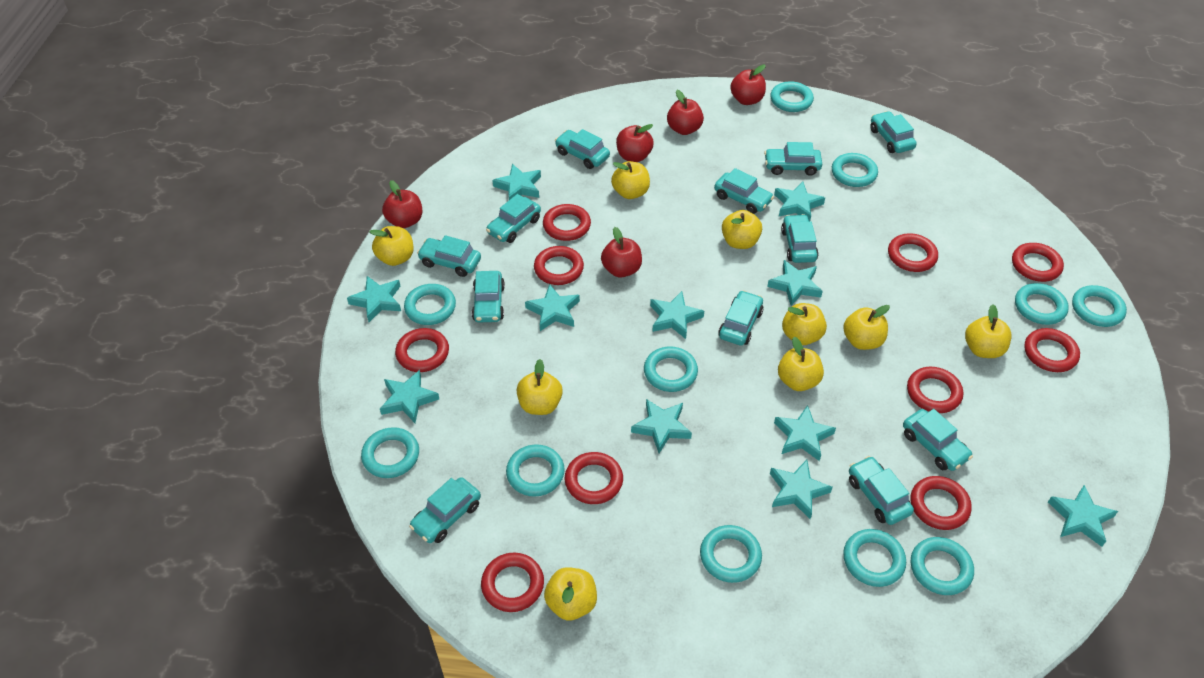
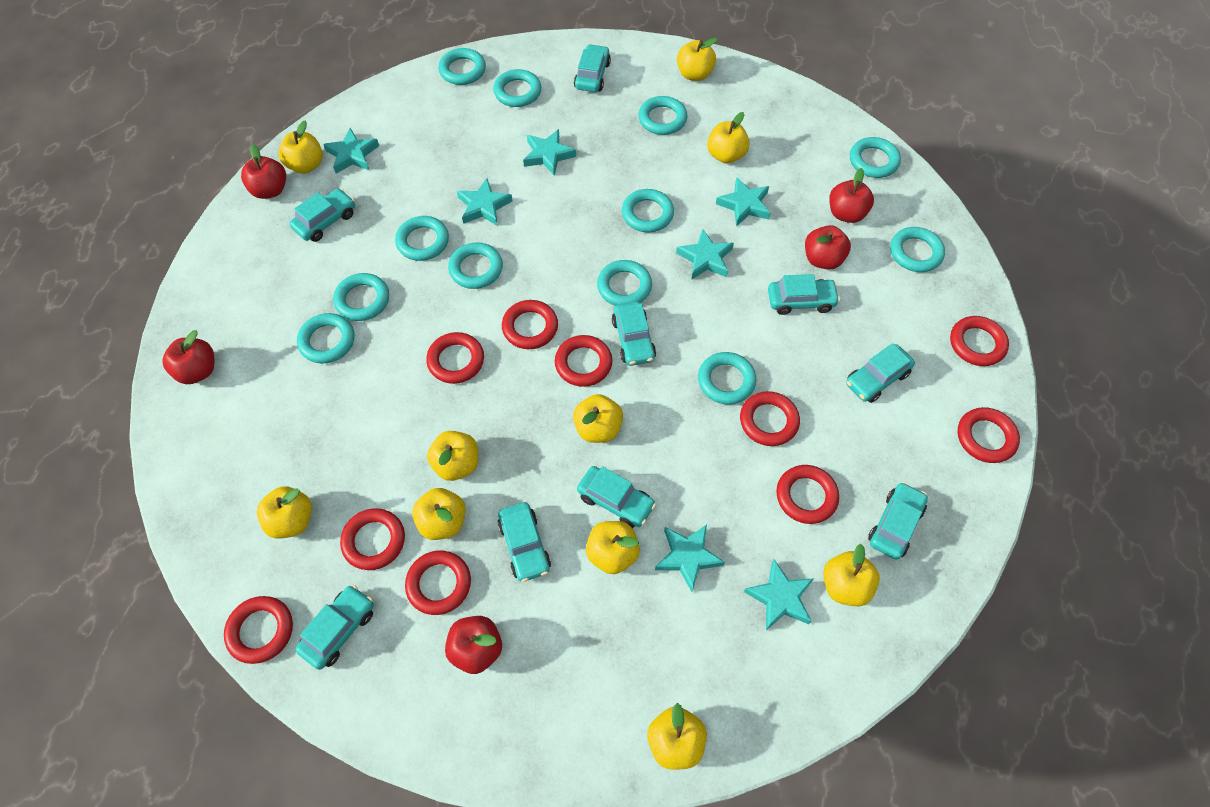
turquoise car: [409,477,481,543] [417,235,481,277] [472,271,505,322] [486,194,541,243] [555,129,610,169] [714,168,774,214] [718,290,763,346] [764,142,822,176] [781,214,818,263] [849,456,914,525] [870,111,917,153] [903,409,973,471] = 12 -> [290,188,355,242] [295,585,374,670] [498,502,551,582] [574,44,611,92] [577,466,656,528] [612,302,656,366] [768,274,840,315] [846,343,915,403] [868,482,928,560] = 9
turquoise ring: [361,427,419,478] [404,284,456,325] [506,444,565,497] [644,347,698,392] [700,525,762,583] [770,81,814,112] [832,153,878,187] [843,529,906,587] [911,537,974,595] [1015,283,1069,325] [1072,285,1127,327] = 11 -> [297,313,354,363] [333,273,389,321] [395,216,449,261] [438,48,486,85] [448,242,503,289] [493,69,541,107] [597,260,652,306] [622,189,674,232] [638,96,687,135] [698,352,757,404] [850,137,901,178] [890,227,945,272] = 12
turquoise star: [347,276,401,322] [380,370,439,423] [492,164,541,200] [525,284,580,331] [631,399,692,453] [650,291,704,339] [767,260,823,306] [770,460,833,519] [774,182,825,222] [774,405,836,461] [1048,485,1118,547] = 11 -> [323,128,379,174] [457,178,513,226] [523,129,576,176] [655,524,725,592] [676,229,734,280] [716,177,770,227] [744,560,814,630] = 7
yellow apple: [369,226,414,266] [517,359,563,415] [544,567,597,621] [611,161,650,199] [722,210,762,249] [778,337,824,391] [782,303,827,345] [843,305,890,350] [965,304,1011,358] = 9 -> [257,487,312,539] [278,121,323,174] [412,488,466,540] [427,431,478,481] [573,394,623,443] [586,521,640,574] [647,703,707,770] [677,38,717,81] [707,112,749,164] [823,544,880,606] = 10

